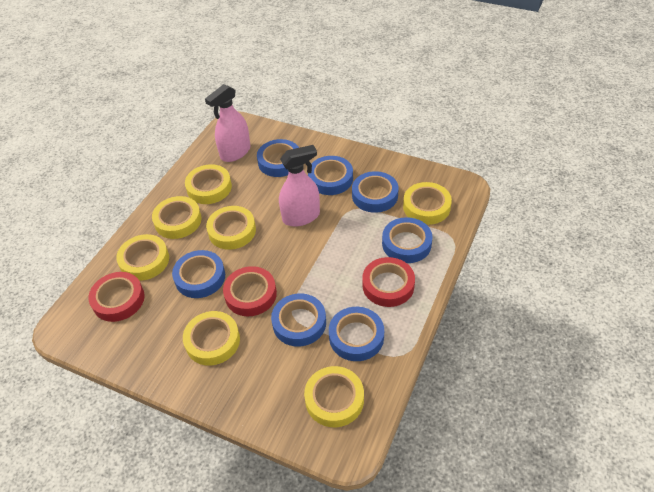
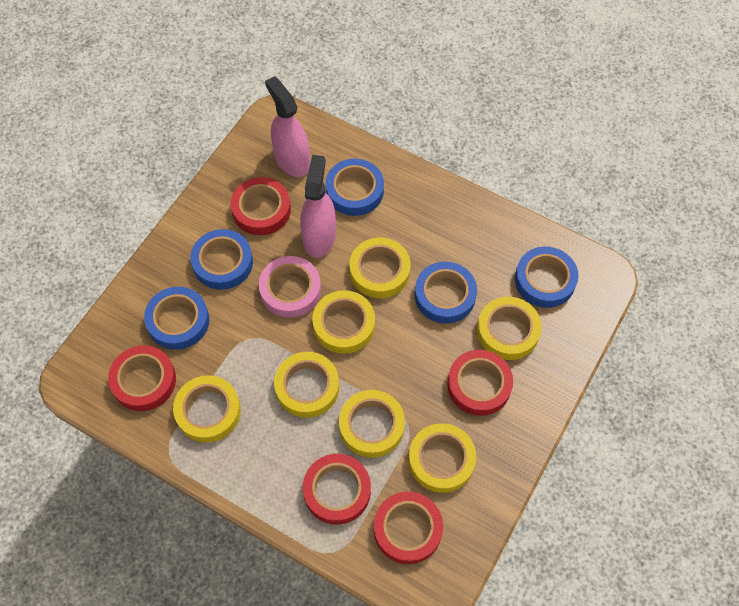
blue tape: [172,250,225,298] [257,139,299,177] [271,293,326,347] [308,156,353,195] [329,307,384,361] [352,171,398,213] [382,217,433,263] = 7 -> [144,287,209,350] [190,229,253,290] [325,159,384,216] [415,262,477,323] [515,247,578,308] = 5
pink tape: none = 0 -> [259,256,321,318] = 1
red tape: [88,272,145,322] [223,266,277,316] [362,257,415,307] = 3 -> [108,345,176,411] [231,177,291,235] [303,454,371,525] [374,491,443,564] [447,350,513,416] = 5

